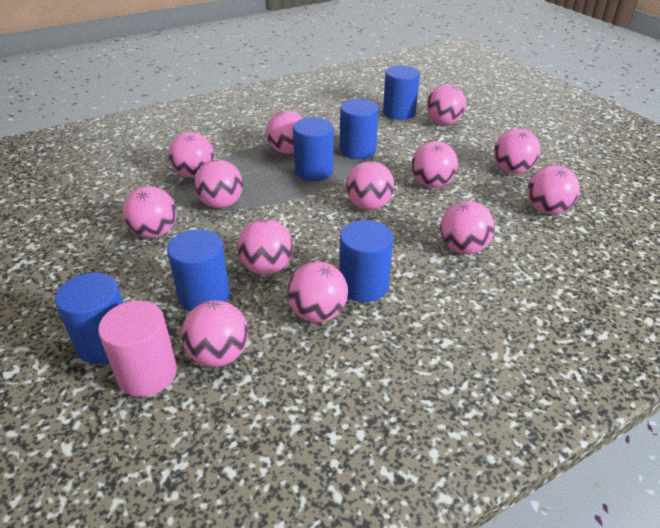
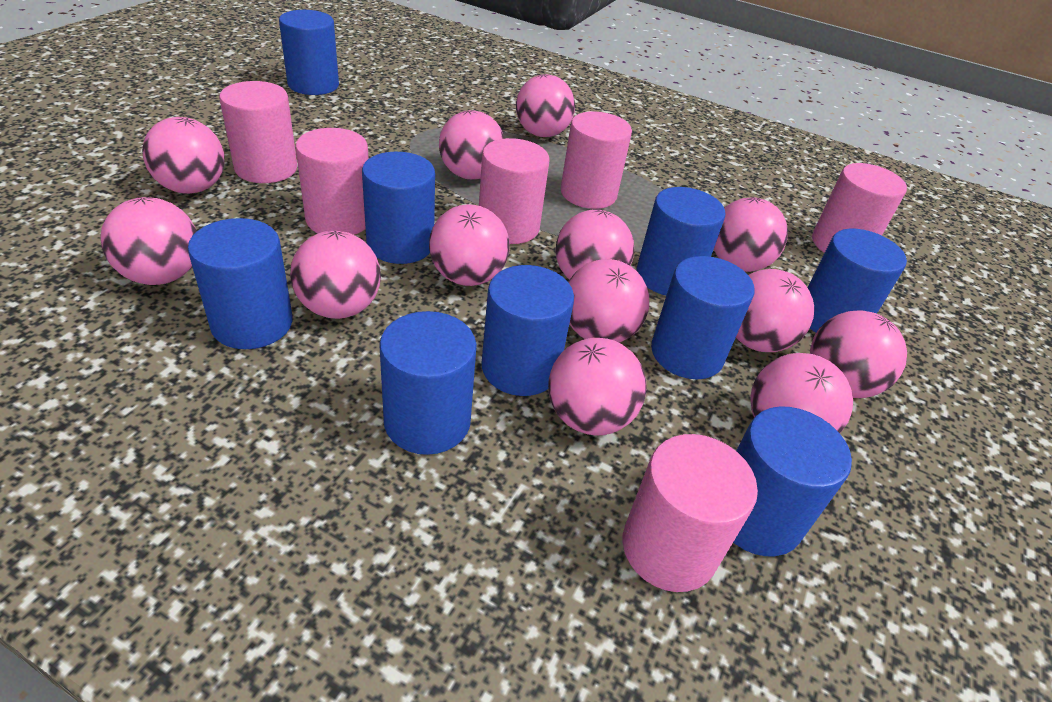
blue cylinder: [55,273,123,364] [167,229,230,312] [293,117,334,181] [339,220,393,302] [340,99,379,159] [383,66,420,120] = 6 -> [188,218,293,349] [279,10,339,95] [362,152,435,264] [379,311,477,455] [481,265,574,396] [636,187,725,296] [651,256,754,379] [733,406,852,556] [807,229,907,332] = 9
pink cylinder: [98,301,177,397] = 1 -> [219,81,297,183] [296,128,369,235] [479,138,549,244] [561,111,632,209] [623,434,758,592] [812,163,907,253] = 6

